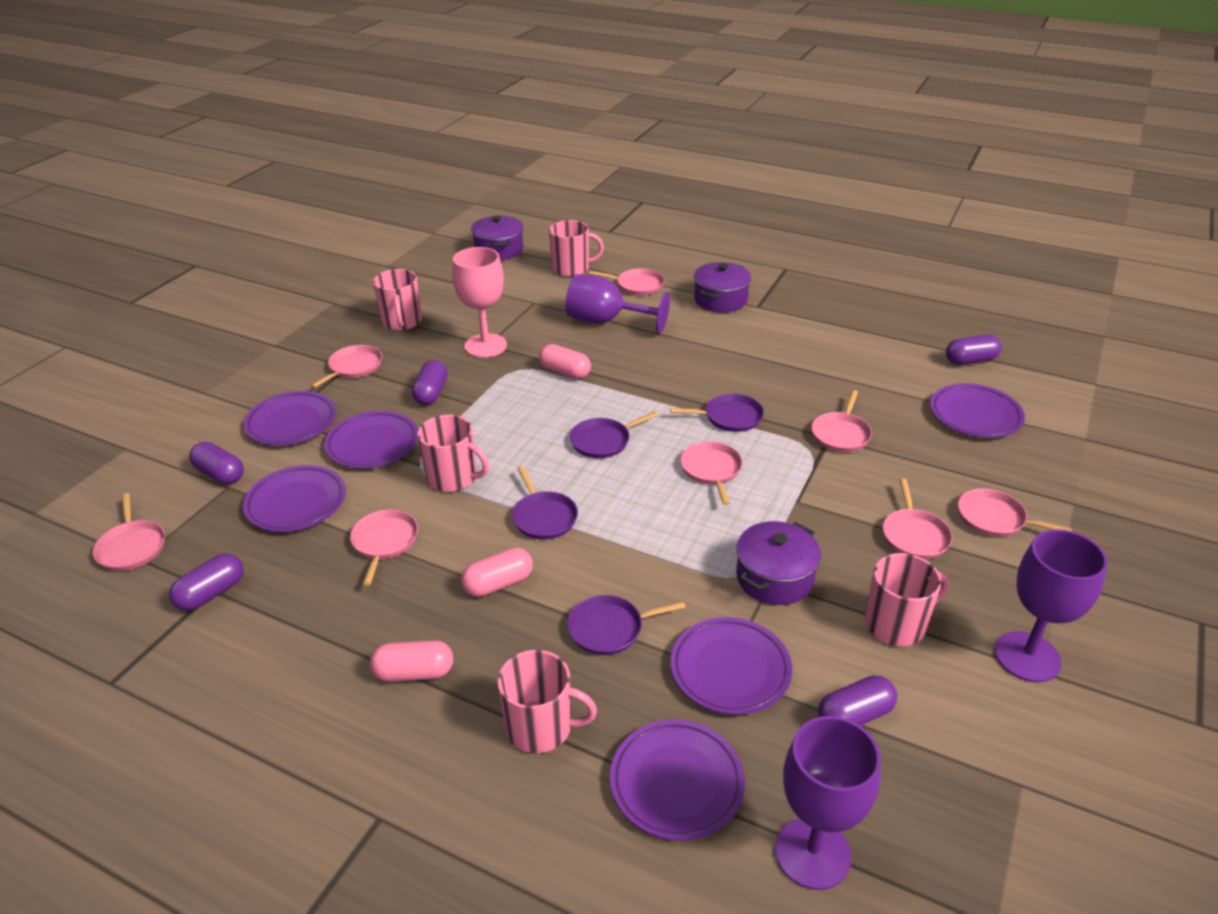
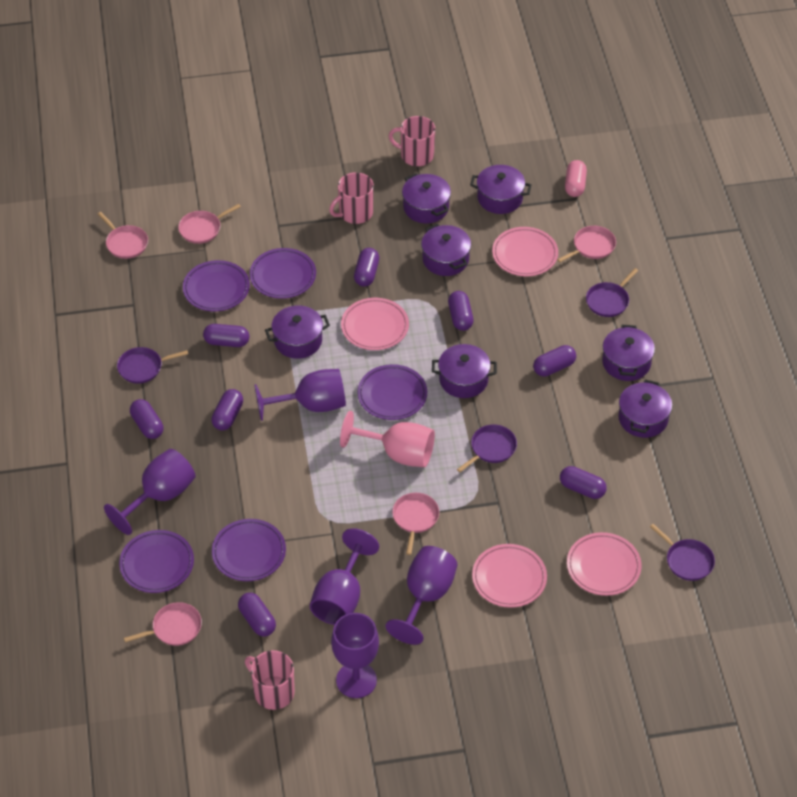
pink capsule: [370,640,453,682] [461,547,533,597] [539,344,591,379] = 3 -> [565,160,587,197] = 1
pink mug: [373,269,422,331] [417,415,489,492] [497,650,597,753] [549,220,604,277] [865,553,949,646] = 5 -> [245,650,295,710] [329,172,374,224] [389,116,435,166] = 3
pink pan: [93,493,165,571] [311,345,382,388] [350,509,418,586] [589,268,665,295] [680,441,742,505] [811,390,872,452] [883,479,953,559] [958,488,1072,537] = 8 -> [98,212,148,259] [124,602,202,646] [178,204,241,244] [392,493,439,555] [557,226,616,262] = 5
pink plate: none = 0 -> [341,298,409,350] [472,544,547,608] [492,227,558,277] [567,532,641,596] = 4
purple capsule: [169,553,244,611] [189,442,244,485] [412,360,448,405] [818,675,897,726] [946,335,1002,365] = 5 -> [130,399,163,439] [203,324,249,347] [211,389,243,430] [238,593,276,636] [354,248,379,287] [448,291,474,331] [533,345,576,377] [560,466,607,499] = 8
purple goblet: [566,274,670,334] [775,716,881,890] [995,529,1108,682] = 3 -> [104,449,196,535] [255,369,346,421] [310,528,379,625] [331,613,379,698] [385,546,457,645] = 5
purple plate: [243,465,346,532] [244,391,336,446] [324,411,418,469] [610,719,745,841] [671,617,792,715] [930,383,1025,438] = 6 -> [119,530,194,593] [183,260,250,312] [212,519,286,581] [249,248,316,299] [357,364,427,420] = 5
purple pot: [471,216,523,260] [694,262,751,313] [736,521,821,605] = 3 -> [265,305,330,359] [402,173,451,223] [421,224,471,276] [432,344,497,398] [470,165,532,214] [602,325,655,381] [618,379,672,438] = 7

